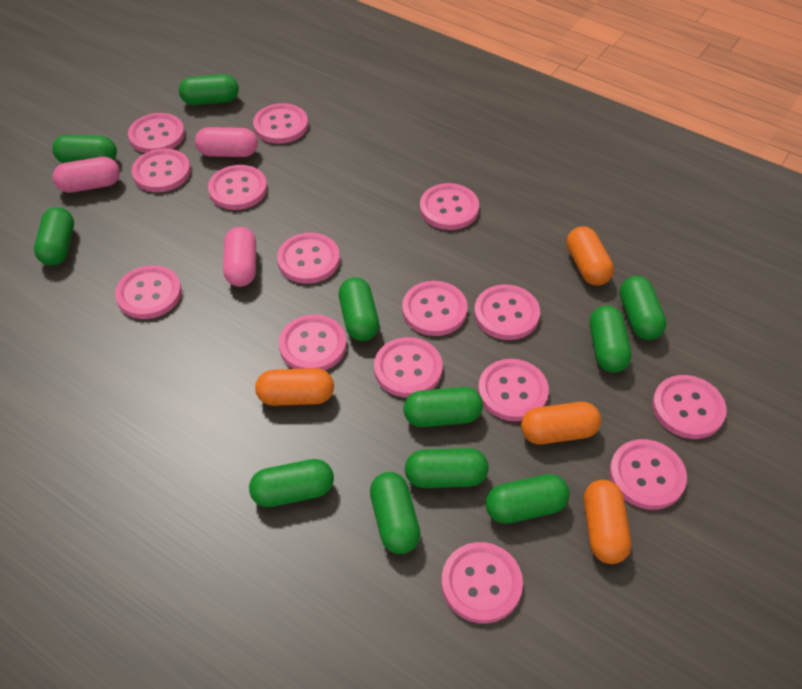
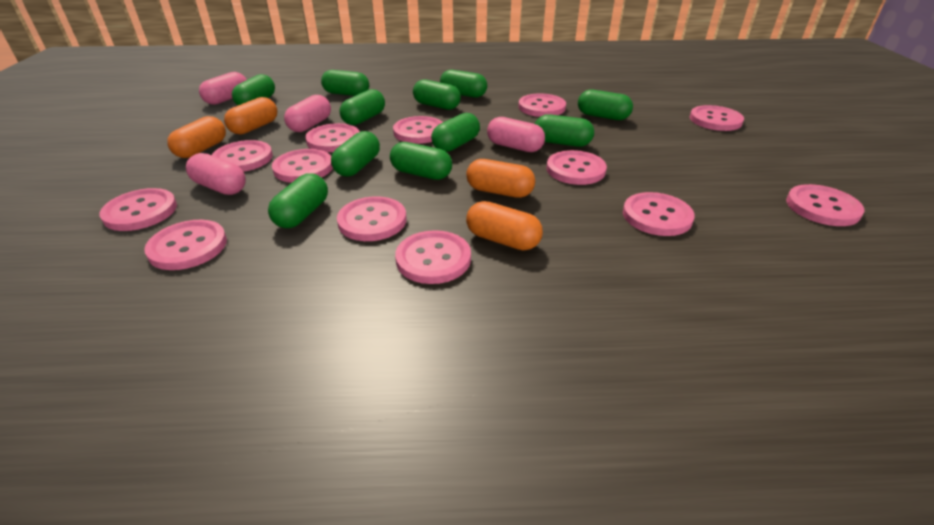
pink button: [115,265,182,319] [128,113,185,153] [131,149,191,192] [208,165,267,210] [253,103,308,144] [277,233,340,284] [279,315,347,370] [374,337,443,398] [402,281,468,336] [420,183,479,230] [441,542,523,624] [474,284,540,340] [478,359,549,421] [609,439,687,510] [652,375,726,439] = 15 -> [99,188,177,231] [144,220,227,270] [212,140,273,172] [272,149,333,183] [305,123,359,152] [337,196,407,241] [393,116,443,144] [395,230,471,284] [518,93,566,117] [546,150,607,185] [623,192,695,236] [690,105,744,131] [786,184,865,226] = 13
pink capsule: [53,157,120,193] [195,127,258,157] [223,227,256,287] = 3 -> [186,153,246,195] [199,72,247,105] [284,95,331,132] [487,117,545,152] = 4

